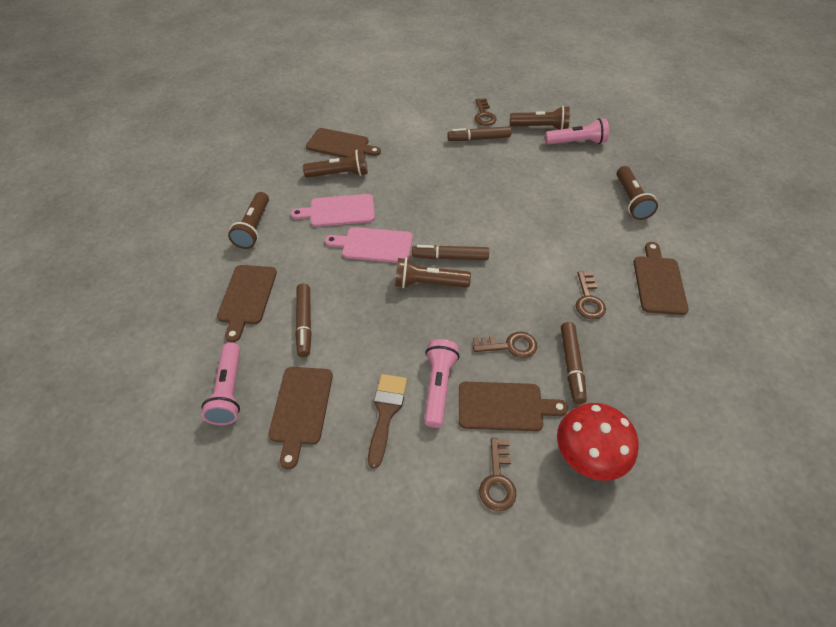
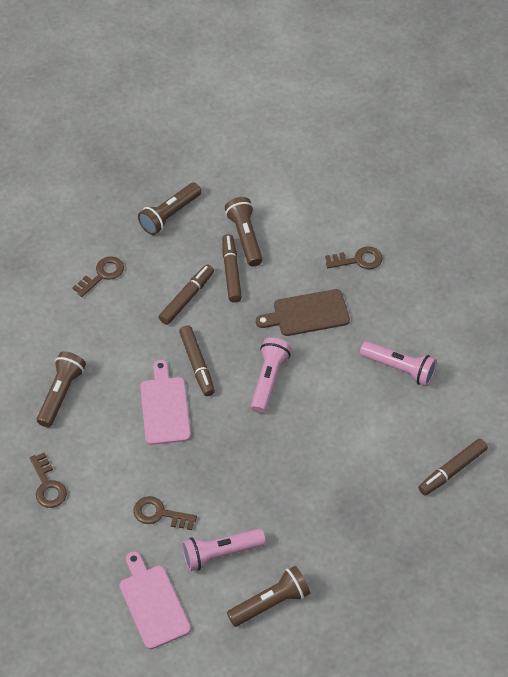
brown brush: [368,374,407,468] = 1 -> none = 0
brown cutting board: [217,265,277,342] [268,367,333,469] [306,128,381,158] [459,382,568,431] [634,242,689,315] = 5 -> [256,289,350,336] = 1
brown flashlight: [228,192,269,249] [303,149,368,178] [395,258,471,288] [510,106,570,130] [617,166,658,220] = 5 -> [37,351,86,427] [138,182,201,235] [225,197,263,267] [227,566,310,627] = 4
red mushroom: [557,403,638,481] = 1 -> none = 0

